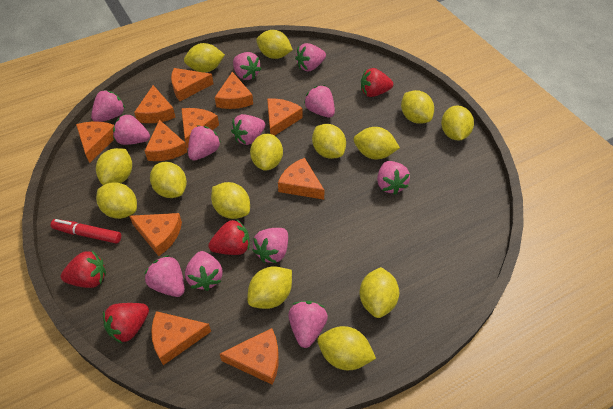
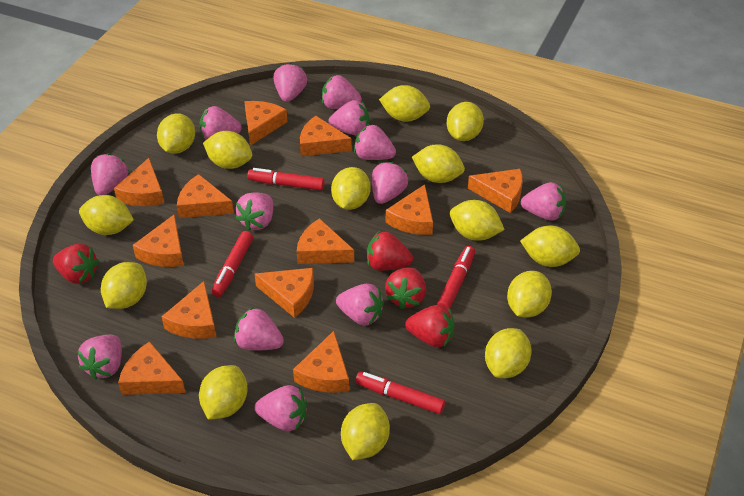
orange cheese: [76,121,114,163] [129,213,182,256] [134,85,176,123] [145,120,187,161] [151,311,211,365] [171,68,214,101] [181,108,219,148] [215,72,253,109] [220,328,279,385] [267,99,303,136] [278,158,325,200] = 11 -> [114,158,164,206] [118,342,185,395] [133,214,184,267] [162,281,216,339] [177,174,234,218] [244,101,287,146] [255,268,314,318] [293,331,349,393] [297,218,354,264] [300,116,352,156] [386,184,433,235] [468,169,523,213] = 12
pink strawberry: [91,90,125,122] [113,115,150,145] [144,255,185,297] [185,251,223,291] [188,126,221,160] [231,114,265,145] [233,52,261,80] [252,228,288,263] [288,301,328,348] [295,43,326,72] [304,85,335,118] [377,161,410,195] = 12 -> [77,335,122,380] [91,153,128,195] [199,106,242,140] [234,307,284,351] [236,192,273,231] [254,385,307,432] [274,63,307,102] [322,75,362,109] [328,100,369,136] [336,284,384,325] [354,124,396,160] [372,162,408,204] [521,182,566,221] = 13
red marker: [51,219,121,244] = 1 -> [211,231,253,297] [247,168,325,190] [355,372,445,414] [437,246,475,309] = 4

